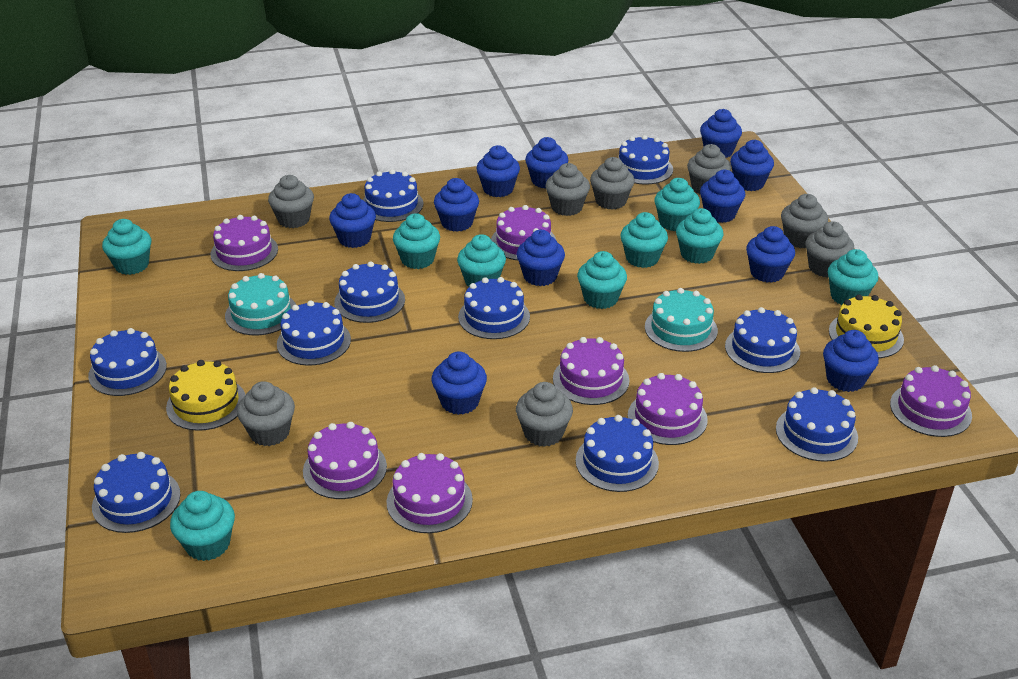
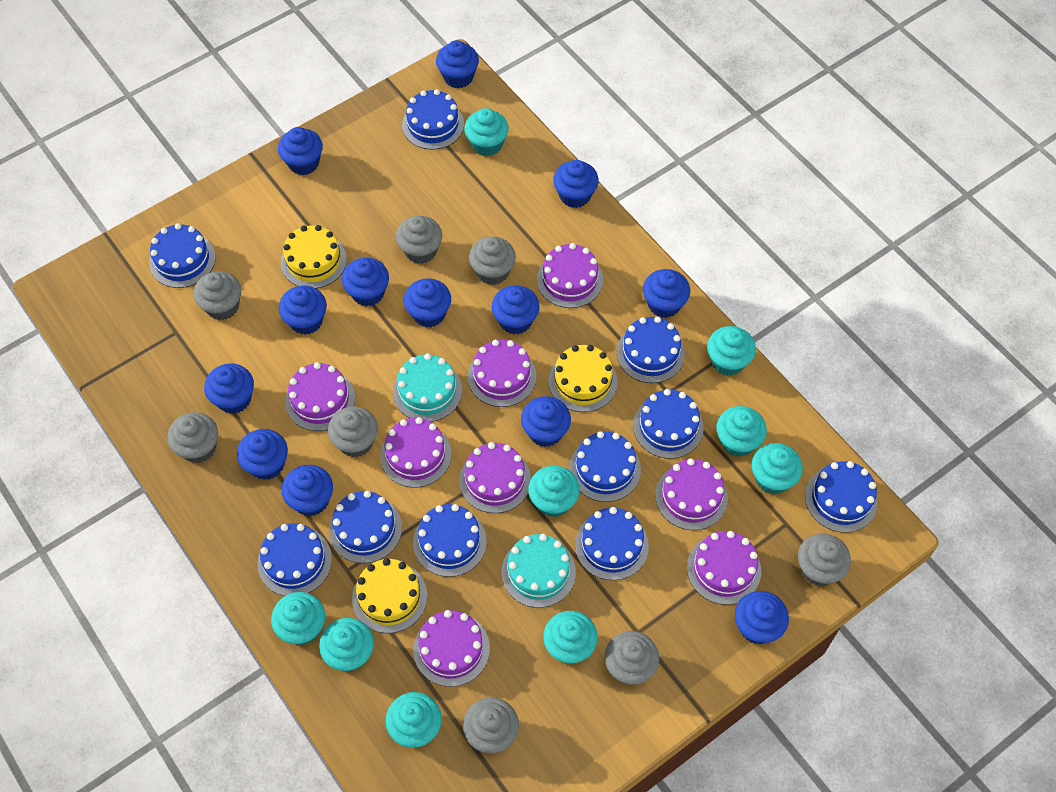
blue cupcake: [329,193,376,248] [432,351,487,415] [434,178,479,232] [476,145,520,197] [517,230,565,286] [525,137,568,188] [700,109,742,158] [700,170,745,223] [730,140,774,191] [746,226,795,283] [823,330,879,392] = 11 -> [204,363,254,414] [237,429,288,480] [278,127,323,175] [279,286,327,335] [282,465,333,516] [342,258,389,306] [404,278,451,327] [436,40,479,88] [492,285,540,334] [521,396,571,447] [553,160,599,208] [643,269,690,318] [735,591,789,644] = 13
purple cake: [210,215,278,271] [303,422,387,499] [386,453,473,533] [491,205,556,260] [553,337,629,405] [628,373,708,445] [890,365,972,437] = 7 -> [285,362,355,431] [380,417,451,488] [413,610,490,687] [459,442,531,513] [468,340,537,407] [537,243,603,308] [655,458,728,530] [687,531,761,605] = 8
yellow cake: [166,360,245,431] [829,294,904,358] = 2 -> [281,225,347,289] [352,558,427,633] [548,345,618,412] = 3

